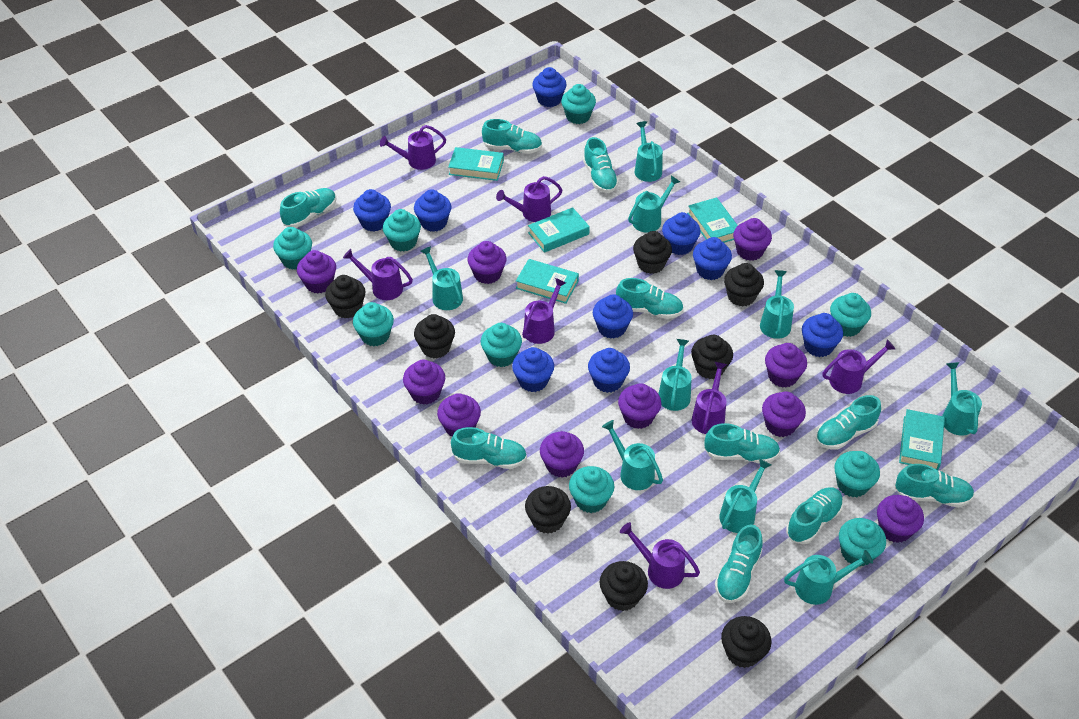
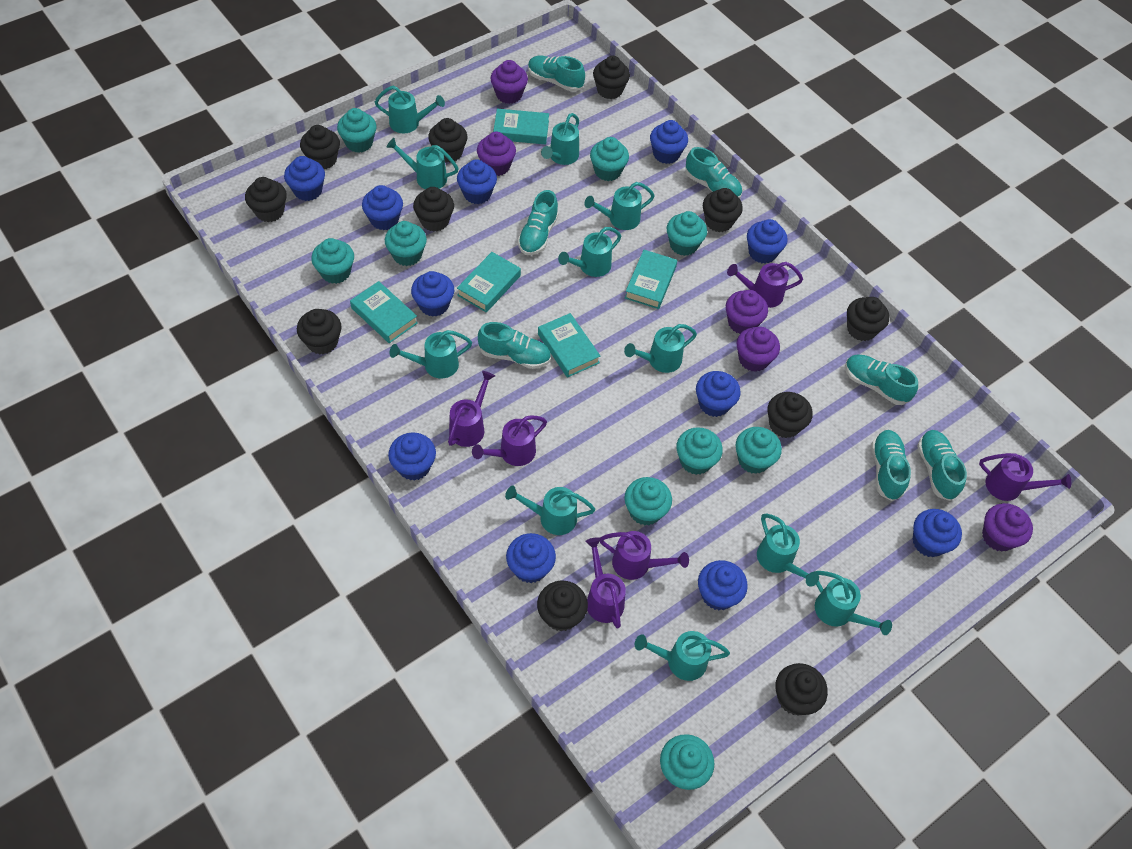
black cupcake: [325,275,366,318] [414,314,455,359] [525,486,571,534] [600,561,648,611] [633,231,672,274] [691,335,733,379] [721,616,771,668] [724,263,764,306] = 8 -> [245,177,287,222] [297,309,342,355] [300,125,340,169] [413,187,454,232] [428,118,467,163] [537,581,588,632] [593,56,630,99] [703,188,743,232] [767,392,813,438] [775,663,828,716] [847,297,889,341] = 11
blue cupcake: [353,189,391,232] [414,189,451,232] [512,347,554,392] [532,67,567,107] [588,348,630,393] [593,294,633,339] [662,212,701,255] [693,237,732,280] [802,313,843,357] = 9 -> [284,156,325,201] [362,185,403,230] [388,433,436,481] [411,271,454,317] [457,159,497,204] [506,533,556,583] [650,120,688,164] [696,371,741,417] [698,560,748,610] [747,219,787,264] [913,509,962,557] = 11
purple cupcake: [297,250,336,293] [403,359,445,405] [437,393,481,437] [467,241,506,284] [540,431,584,478] [618,383,661,429] [733,218,772,261] [762,391,806,437] [765,343,807,388] [877,495,924,543] = 10 -> [477,132,516,176] [490,60,528,104] [726,290,768,334] [736,327,780,372] [982,503,1033,552] = 5
purple watering can: [343,249,413,300] [380,125,446,170] [496,176,562,222] [522,278,566,344] [620,522,700,589] [691,362,727,434] [822,339,895,394] = 7 -> [448,371,495,447] [472,415,547,466] [585,537,626,629] [600,531,689,580] [727,262,803,308] [979,453,1071,501] = 6
turquoise shoe: [280,188,336,227] [451,427,527,469] [482,119,542,154] [583,137,619,193] [616,278,684,319] [704,423,780,464] [715,525,762,603] [786,487,843,544] [816,395,881,450] [895,464,974,507] = 10 -> [478,322,551,369] [518,190,559,255] [528,56,585,92] [685,147,742,199] [845,355,918,405] [871,430,911,501] [917,430,967,501] = 7
turquoise watering can: [420,246,463,310] [602,420,663,490] [628,176,680,233] [635,121,663,182] [658,339,692,411] [719,459,771,533] [760,270,794,339] [784,550,873,605] [942,362,982,436] = 9 -> [375,86,445,133] [386,138,459,189] [390,330,472,379] [505,485,595,535] [541,113,579,165] [558,227,621,277] [584,182,655,230] [624,324,697,373] [635,631,730,681] [757,514,819,587] [814,571,892,635] = 11

